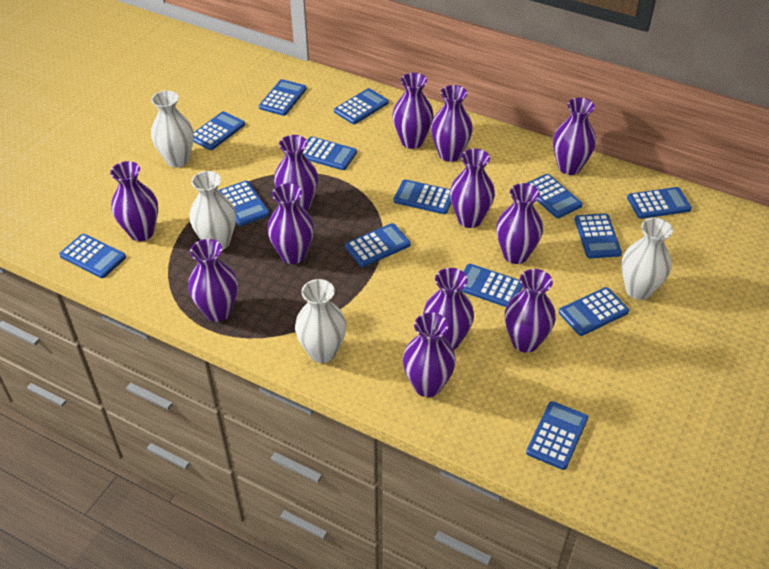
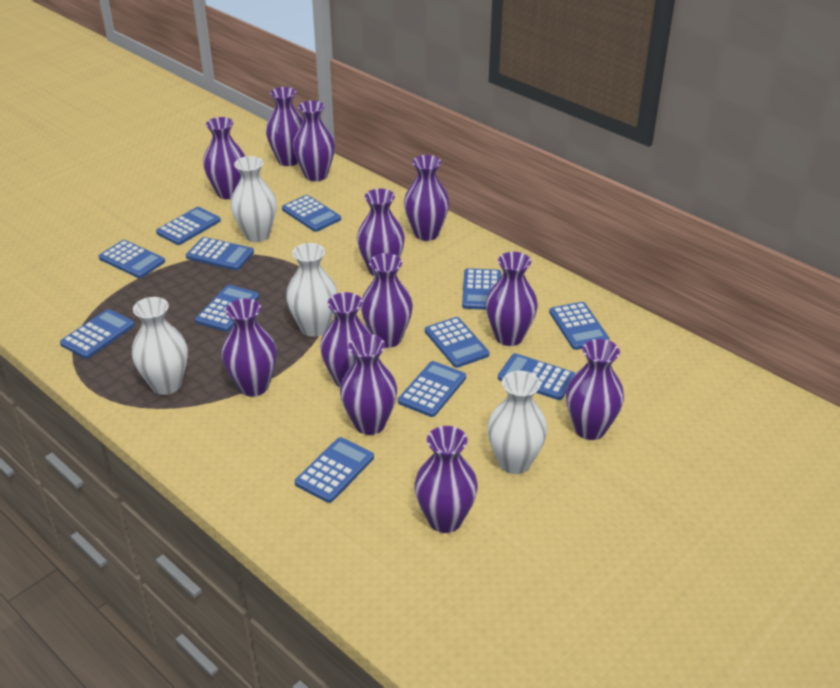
blue calculator: [59,234,126,278] [193,111,245,150] [218,181,269,226] [259,79,306,116] [303,136,357,170] [334,88,389,124] [345,223,411,267] [394,179,451,214] [461,264,523,307] [526,401,588,470] [527,174,583,218] [559,287,629,336] [575,214,622,258] [627,187,692,219] = 14 -> [60,309,135,359] [99,240,165,278] [156,207,221,245] [186,237,254,270] [195,285,259,332] [282,195,341,232] [295,437,374,503] [398,361,466,417] [425,317,489,368] [462,268,501,310] [498,353,575,400] [549,302,610,350] = 12

